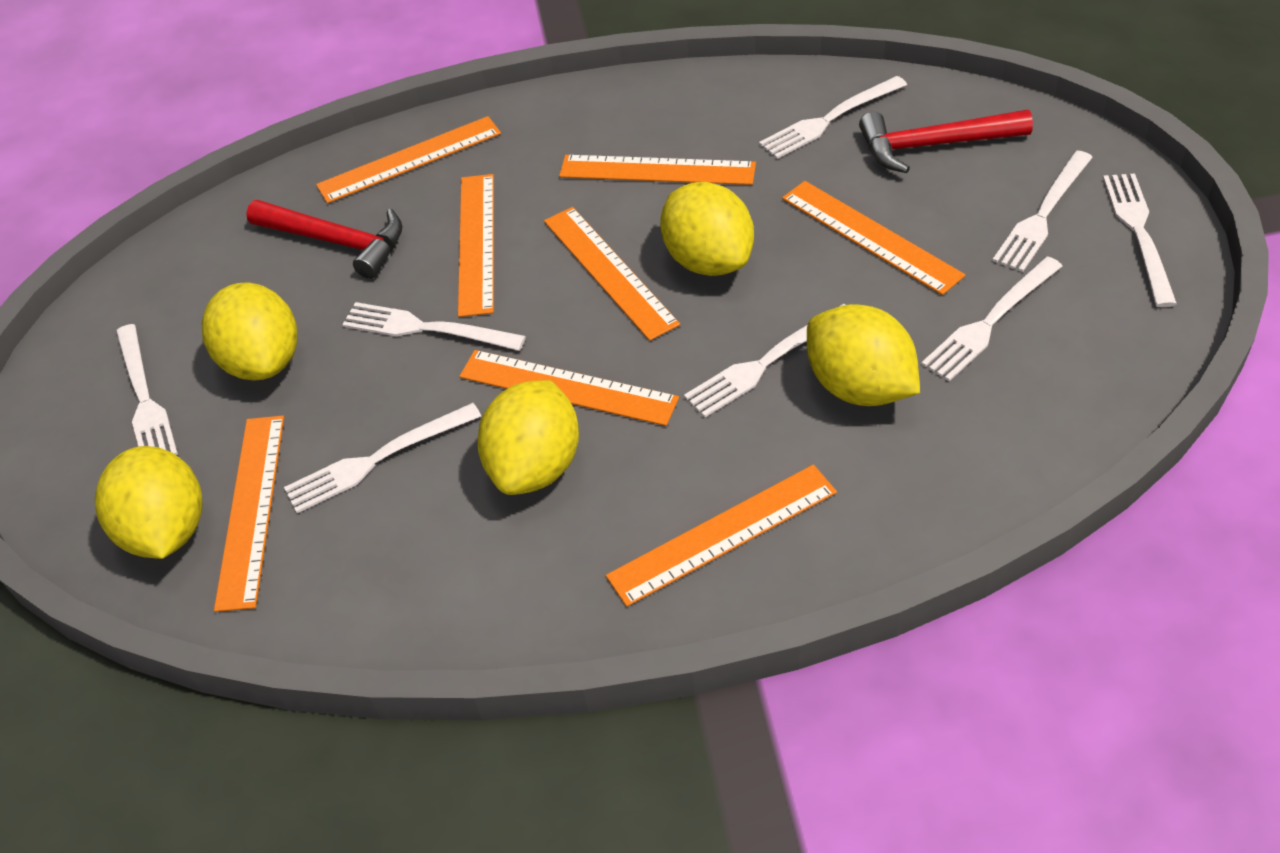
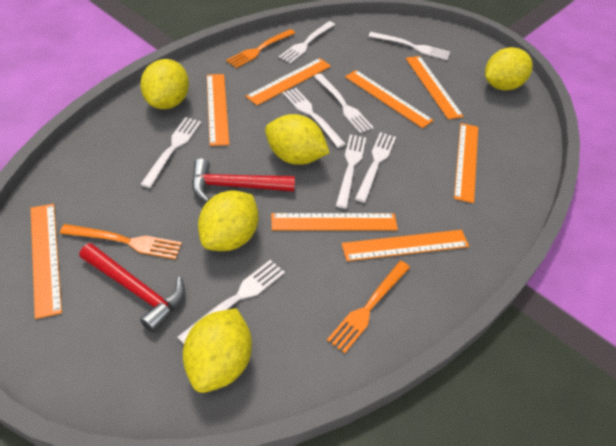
orange fork: none = 0 -> [60,224,182,259] [226,29,295,68] [327,261,410,353] = 3

